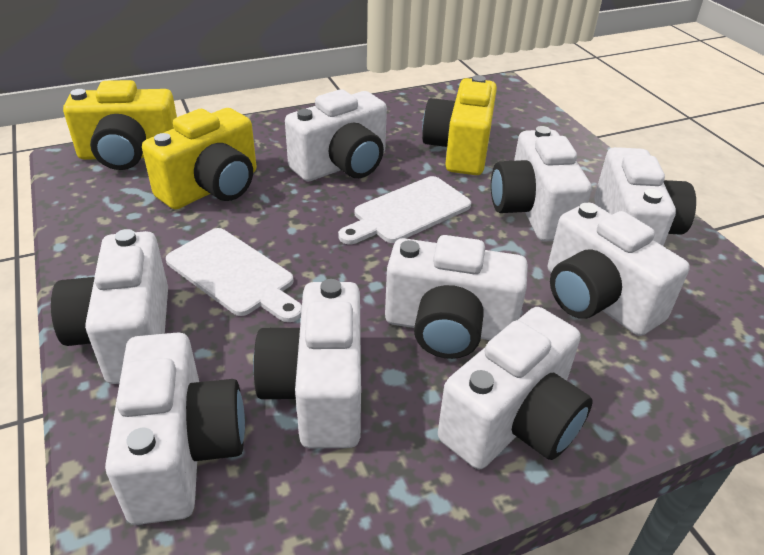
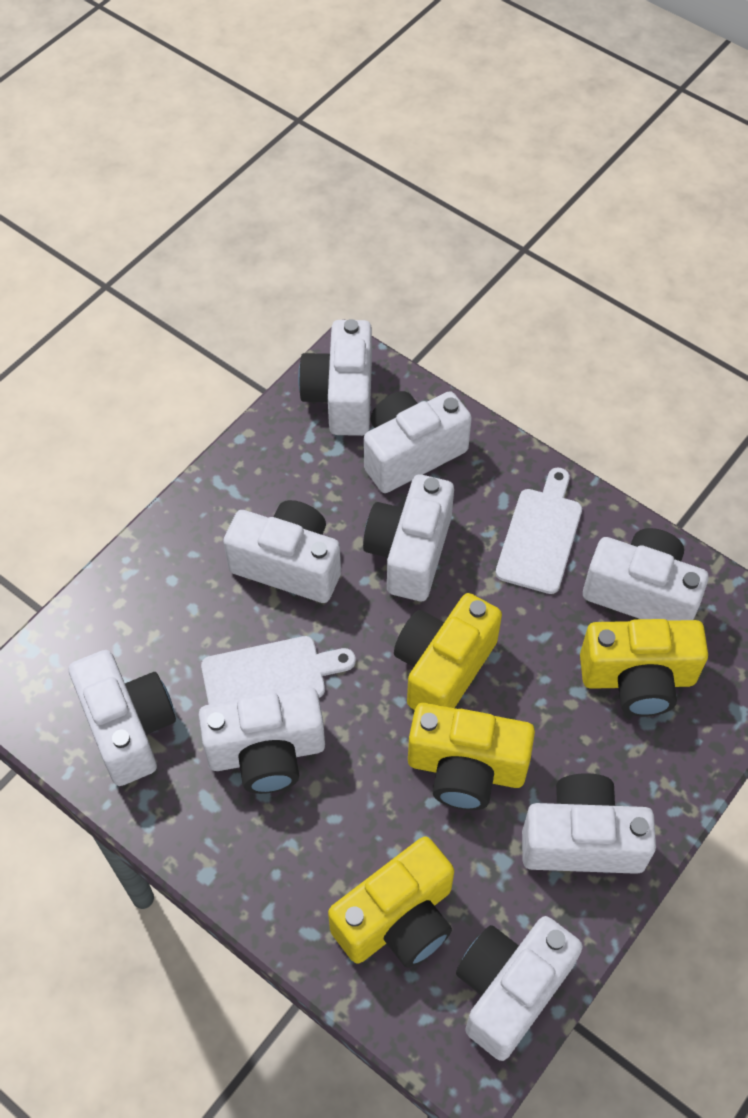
yellow camera: [63,80,177,170] [142,108,256,209] [422,75,497,175] = 3 -> [328,836,454,968] [394,593,502,710] [408,703,535,810] [580,619,708,716] = 4

